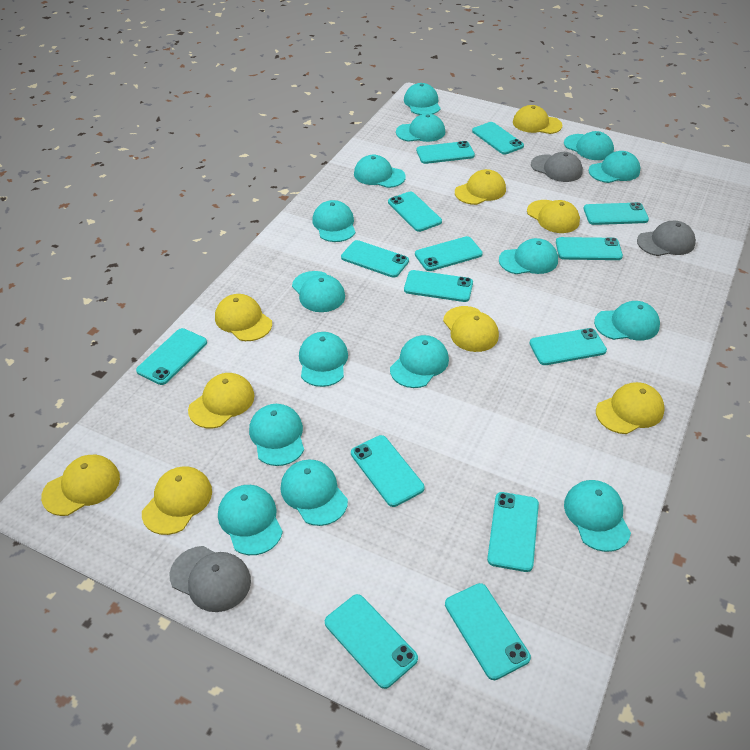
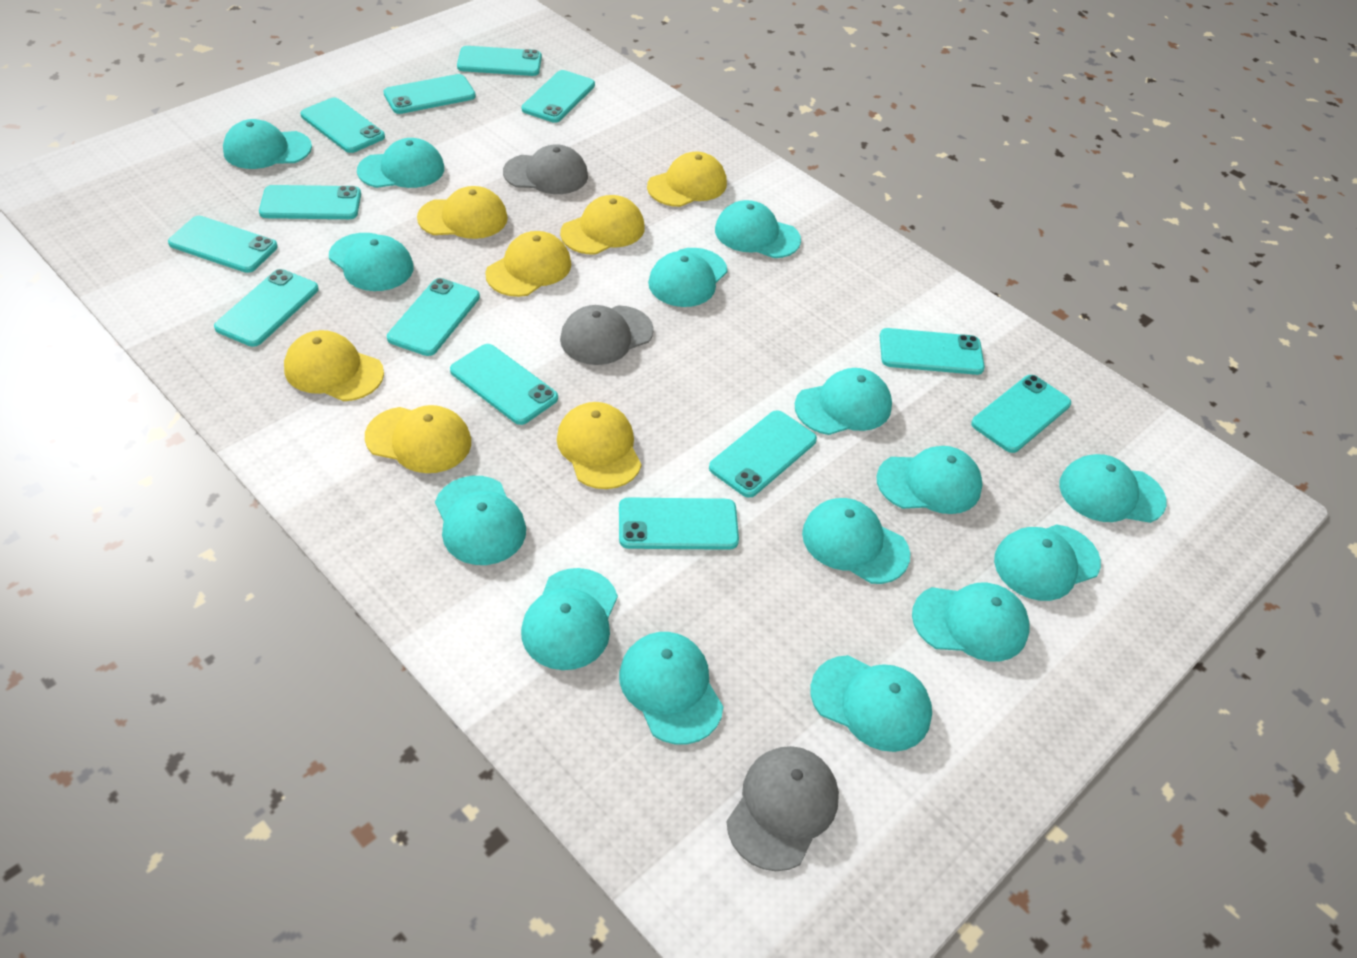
turquoise phone: [136,328,207,385] [325,594,418,689] [341,240,409,278] [351,435,425,507] [388,192,442,232] [404,270,473,302] [415,236,483,271] [416,141,475,164] [445,583,531,680] [472,122,524,154] [487,492,539,572] [529,328,607,365] [556,237,623,260] [584,202,649,225] = 14 -> [168,216,278,273] [214,269,319,347] [259,185,361,219] [300,97,385,153] [383,74,476,114] [387,278,480,356] [450,344,558,425] [457,46,542,76] [521,70,595,123] [619,497,739,550] [709,410,817,498] [880,328,985,375] [971,375,1071,453] = 13
yellow cap: [41,455,120,516] [142,466,212,535] [188,373,255,428] [215,294,272,341] [443,306,499,352] [455,169,506,205] [513,105,562,134] [527,200,580,233] [596,382,665,434] = 9 -> [284,330,384,401] [365,405,471,473] [417,186,508,239] [485,231,571,297] [557,402,641,489] [560,195,645,255] [647,152,727,207] = 7

